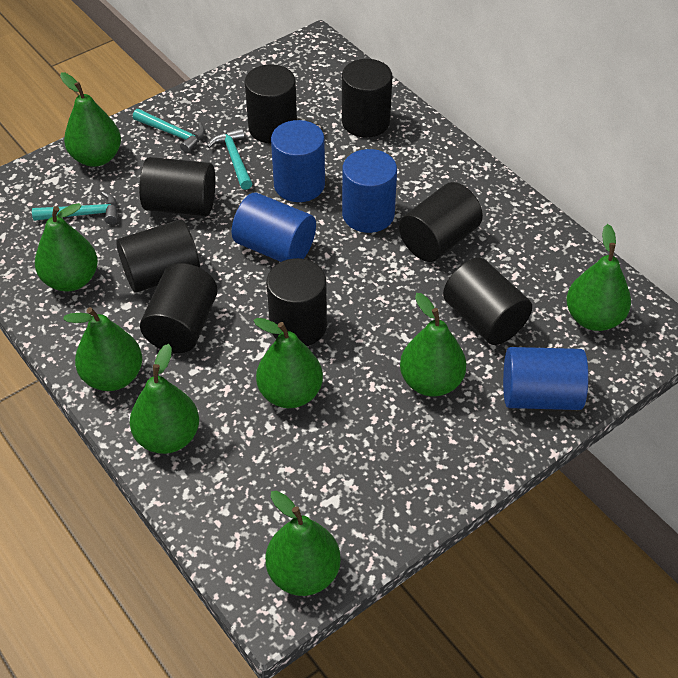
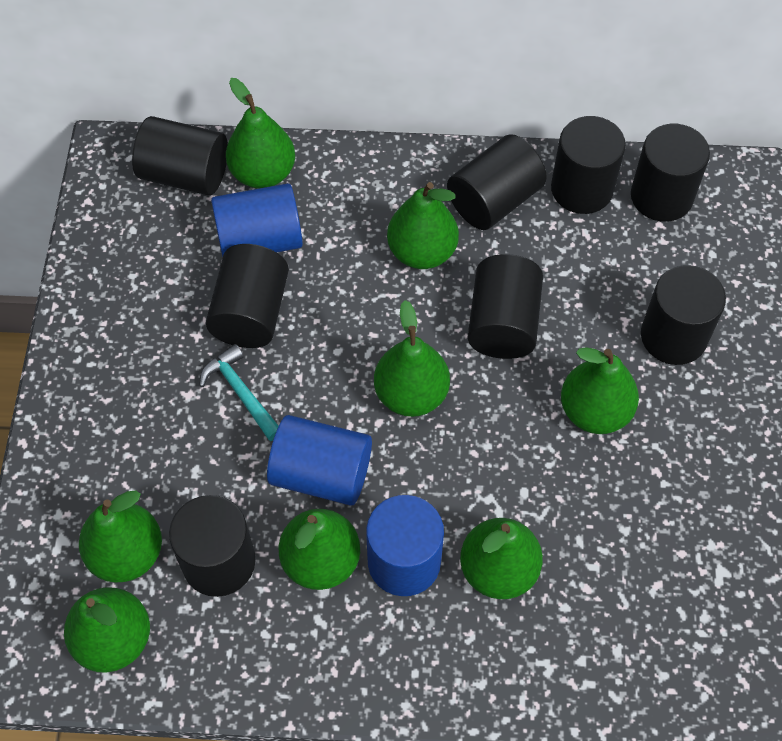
blue cylinder: [232,193,316,262] [271,120,325,202] [342,149,397,233] [503,347,589,410] = 4 -> [211,183,303,257] [267,415,372,506] [366,495,444,596] = 3
turquoise hammer: [32,191,118,225] [133,109,205,153] [207,128,253,190] = 3 -> [199,344,279,441] = 1

